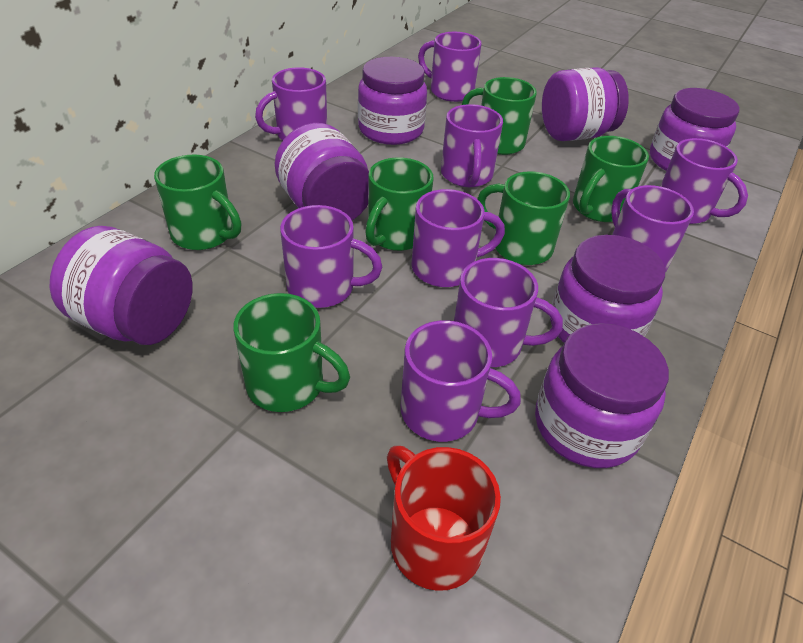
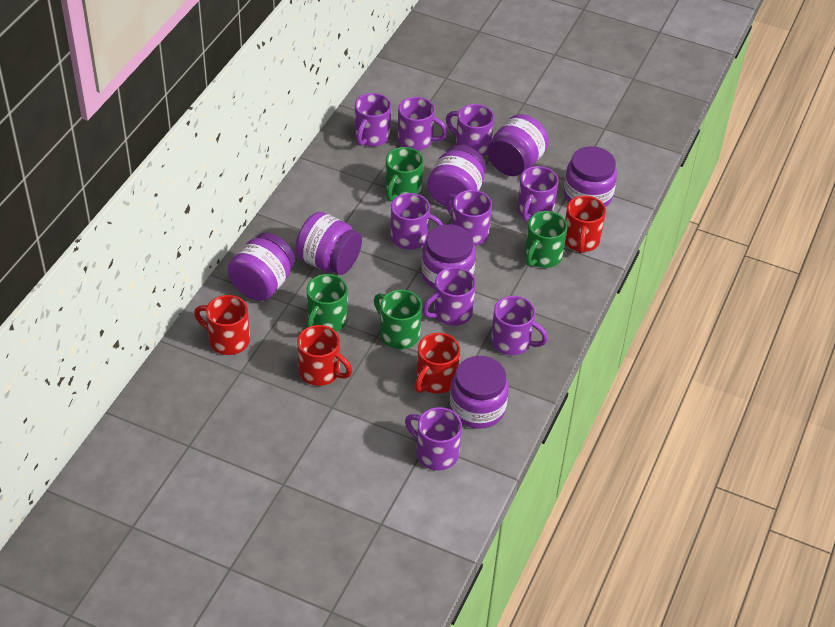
green mug: [154,154,241,250] [233,293,350,412] [365,157,434,251] [462,77,537,155] [477,171,570,265] [573,136,649,222] = 6 -> [307,274,348,332] [374,290,422,349] [385,147,424,201] [525,211,568,268] = 4
red mug: [387,446,501,591] = 1 -> [194,295,250,355] [297,325,352,386] [415,333,460,394] [565,195,606,254] = 4

